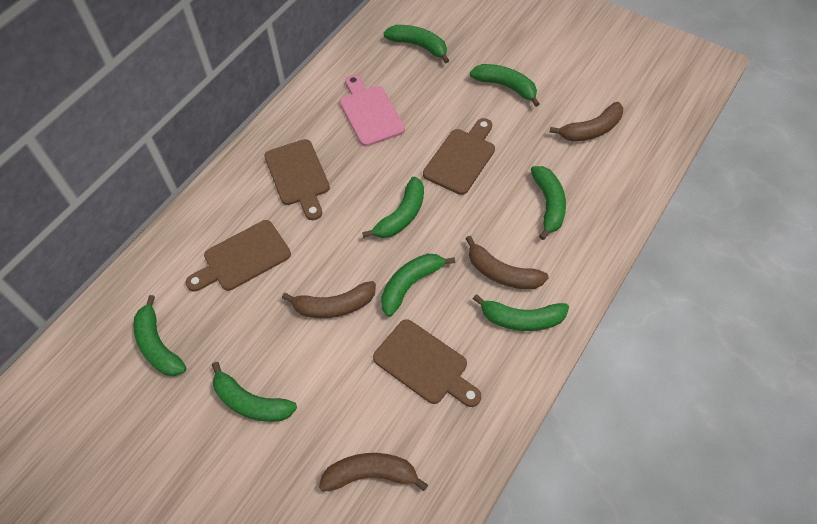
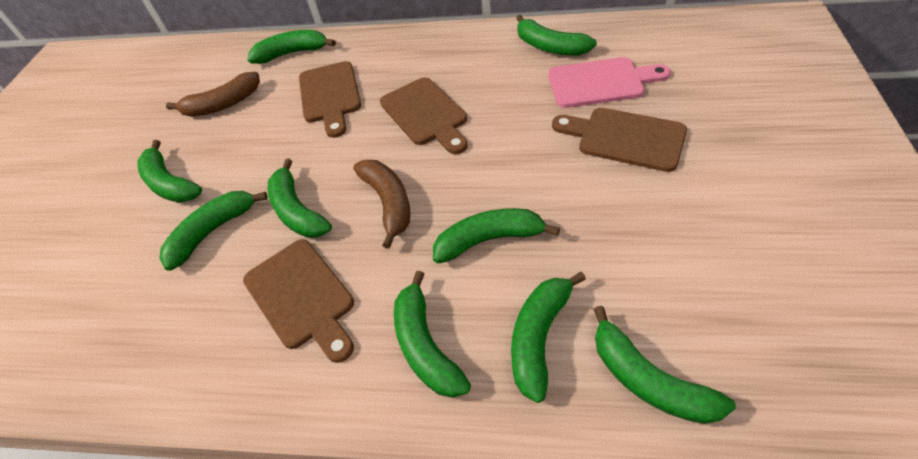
brown banana: [282,281,376,318] [319,453,428,492] [465,236,549,289] [550,102,623,142] = 4 -> [166,72,260,117] [353,160,410,249] = 2
green banana: [133,295,186,376] [212,362,297,422] [362,177,424,238] [381,254,455,317] [383,25,449,63] [470,64,540,107] [473,294,569,331] [531,166,566,240] = 8 -> [137,140,202,203] [160,191,268,271] [247,30,336,64] [267,159,332,238] [394,271,471,398] [433,208,560,264] [511,272,586,403] [516,14,597,56] [594,306,736,424] = 9

